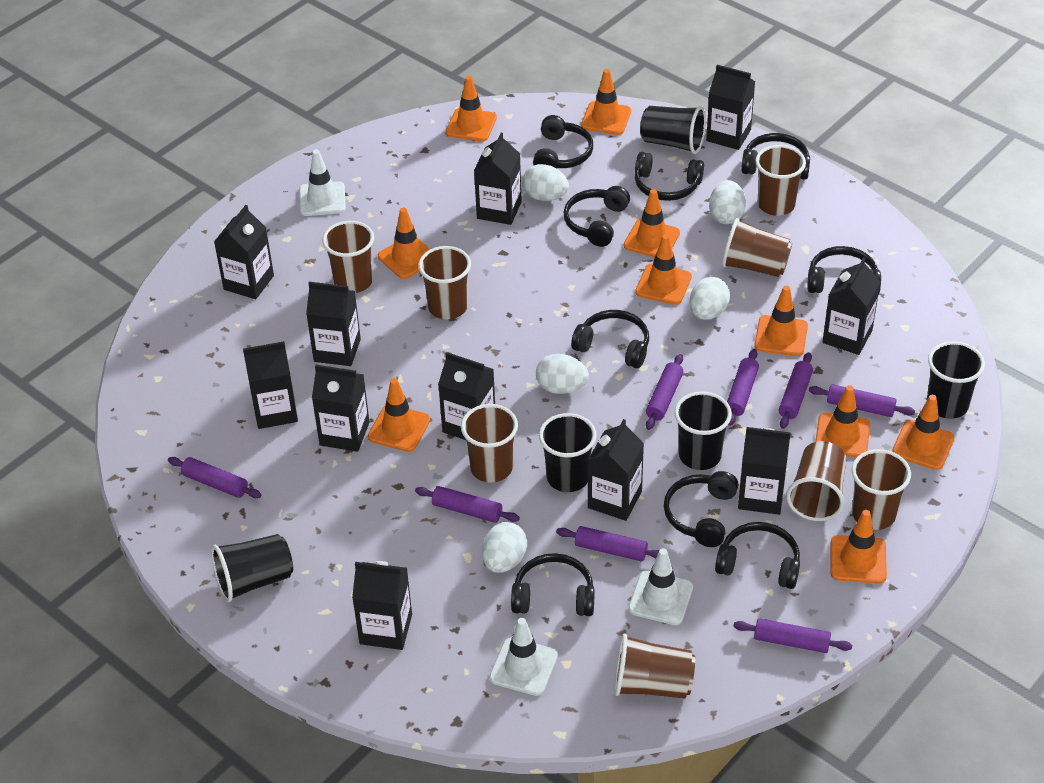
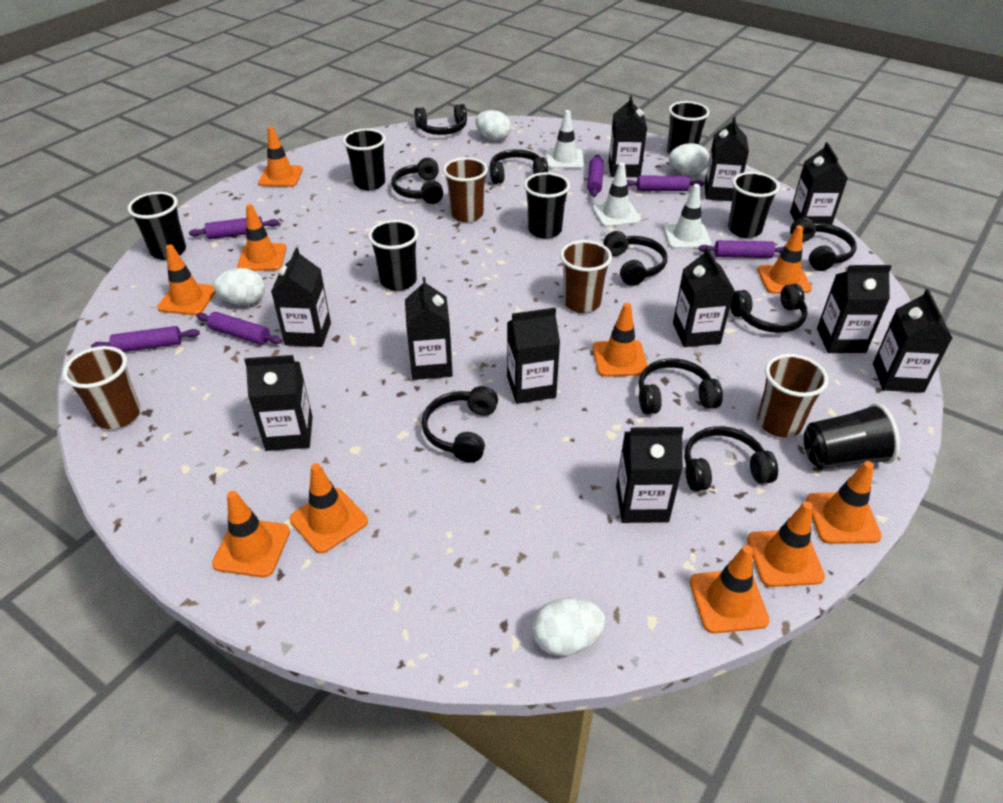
black cup: [211,534,293,602] [539,413,597,492] [640,106,706,154] [674,391,732,470] [927,341,985,419] = 5 -> [127,192,186,260] [343,129,386,190] [368,220,419,291] [524,172,570,239] [667,101,710,154] [728,172,780,238] [804,403,900,469] = 7
brown cup: [322,221,374,293] [418,246,471,319] [461,404,518,483] [614,634,695,698] [722,218,792,277] [755,145,806,216] [786,441,846,521] [852,449,911,530] = 8 -> [63,346,141,429] [443,157,488,222] [560,240,612,313] [757,354,828,438] = 4
purple rolling pin: [168,457,261,498] [415,486,520,523] [556,526,659,562] [646,354,683,430] [727,349,759,426] [733,618,852,653] [779,352,813,429] [809,384,915,417] = 8 -> [91,326,200,352] [189,216,279,239] [196,312,282,345] [587,154,604,197] [627,176,704,191] [699,240,785,258] = 6
white egg: [482,522,527,573] [522,164,569,201] [536,354,589,394] [690,277,730,320] [709,180,746,224] = 5 -> [213,268,265,305] [475,110,511,141] [532,598,606,656] [669,143,710,175] = 4

